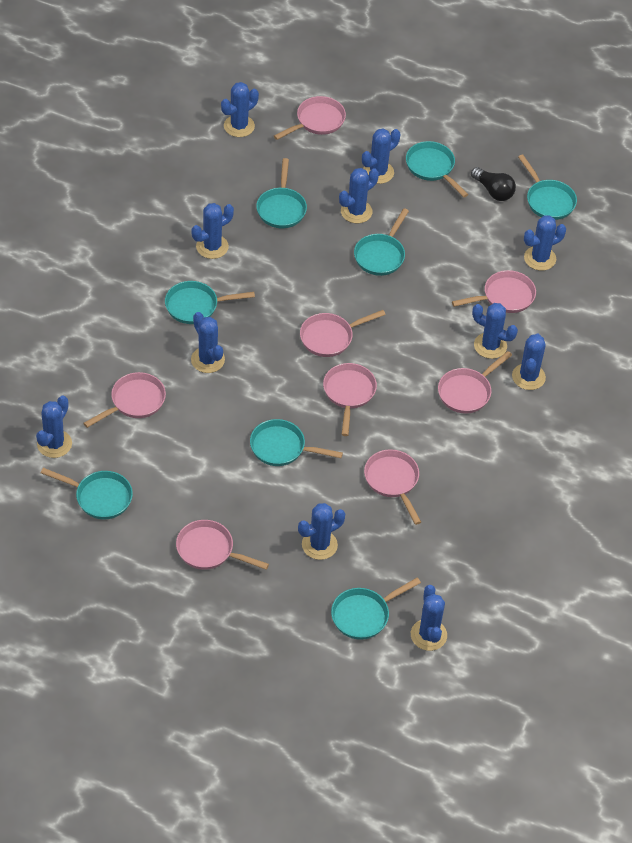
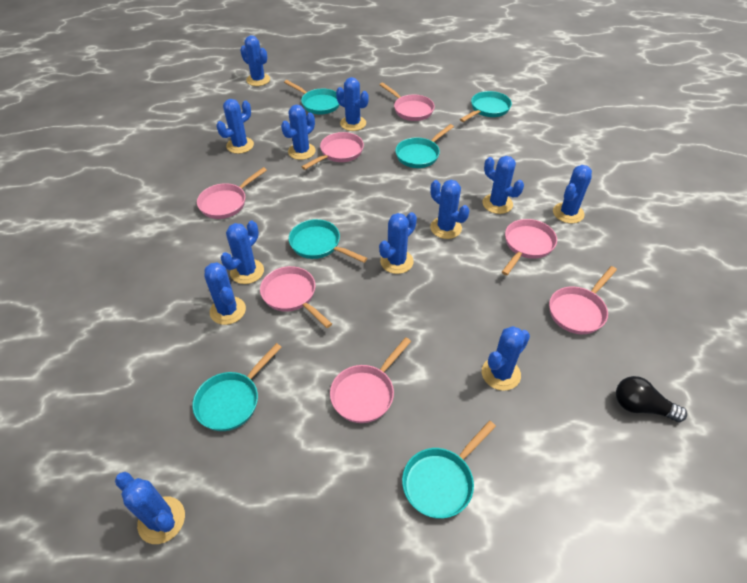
blue cactus: [36,396,72,458] [191,312,225,373] [192,203,234,259] [221,82,259,137] [298,503,345,560] [339,168,379,223] [362,129,400,184] [411,585,447,651] [472,303,518,359] [512,333,546,390] [524,215,566,271] = 11 -> [115,472,185,544] [204,262,246,325] [217,99,254,154] [221,221,264,284] [240,35,270,86] [281,105,316,160] [336,77,369,131] [379,212,417,274] [430,180,469,239] [482,326,530,391] [483,156,524,214] [553,165,592,223] = 12
pink pan: [84,372,166,428] [176,520,269,570] [274,96,346,140] [300,310,386,357] [323,363,377,436] [364,449,421,525] [438,351,512,414] [452,270,536,313] = 8 -> [197,167,267,219] [260,266,332,328] [302,132,364,170] [330,337,411,423] [379,82,435,121] [502,219,557,275] [549,266,617,334] = 7
turquoise pan: [41,468,133,519] [165,281,255,324] [250,419,343,466] [256,158,307,228] [331,578,421,640] [354,208,409,276] [406,141,468,197] [518,154,577,220] = 8 -> [192,343,282,431] [284,80,340,114] [289,219,367,263] [395,124,454,168] [402,421,496,519] [460,91,512,122] = 6

